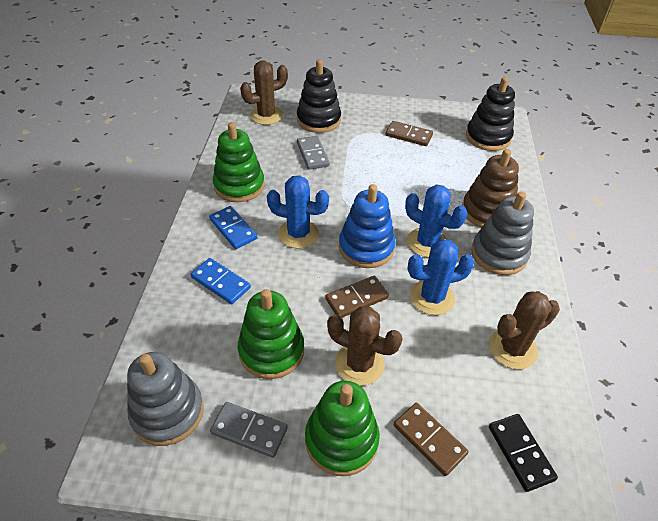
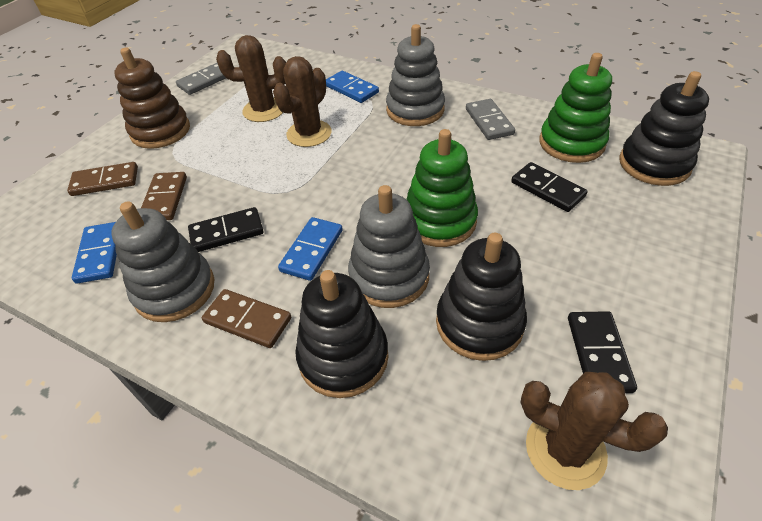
black domino: [489,414,558,492] = 1 -> [188,207,264,252] [511,162,588,212] [568,311,637,393] = 3
black stacking toy: [297,59,341,133] [466,77,515,151] = 2 -> [295,270,389,398] [436,233,527,361] [619,71,709,186] = 3
blue cactus: [267,175,329,249] [405,184,467,258] [408,239,475,315] = 3 -> none = 0
blue domino: [191,258,251,304] [209,206,258,249] = 2 -> [72,222,117,284] [278,217,343,281] [326,71,379,103] = 3
blue stacking toy: [339,184,395,268] = 1 -> none = 0
green stacking toy: [213,122,265,202] [238,289,304,379] [305,381,380,476] = 3 -> [406,129,478,247] [539,53,612,163] = 2
grey stacking toy: [127,352,204,446] [471,191,534,275] = 2 -> [111,202,214,322] [348,185,430,308] [386,24,445,126] = 3

